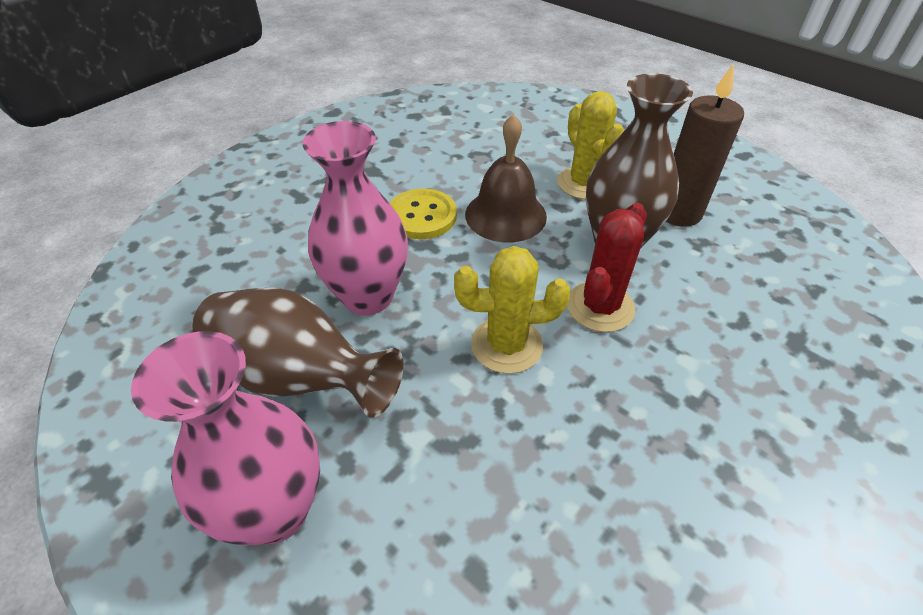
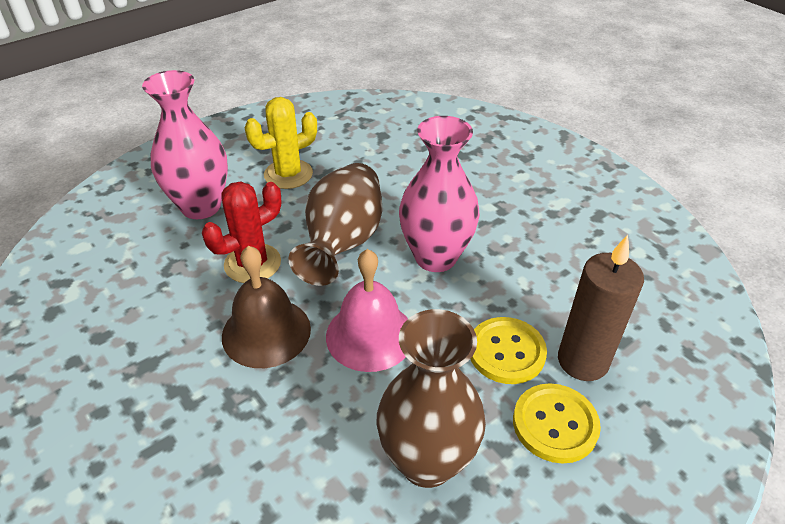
pink bell: none = 0 -> [326,249,408,372] = 1
yellow button: [390,189,457,239] = 1 -> [471,317,547,384] [513,383,601,464] = 2
yellow cactus: [454,246,571,374] [557,91,624,199] = 2 -> [244,97,317,189] = 1

